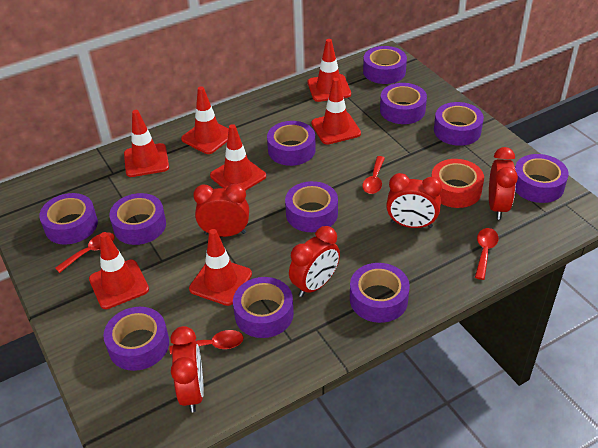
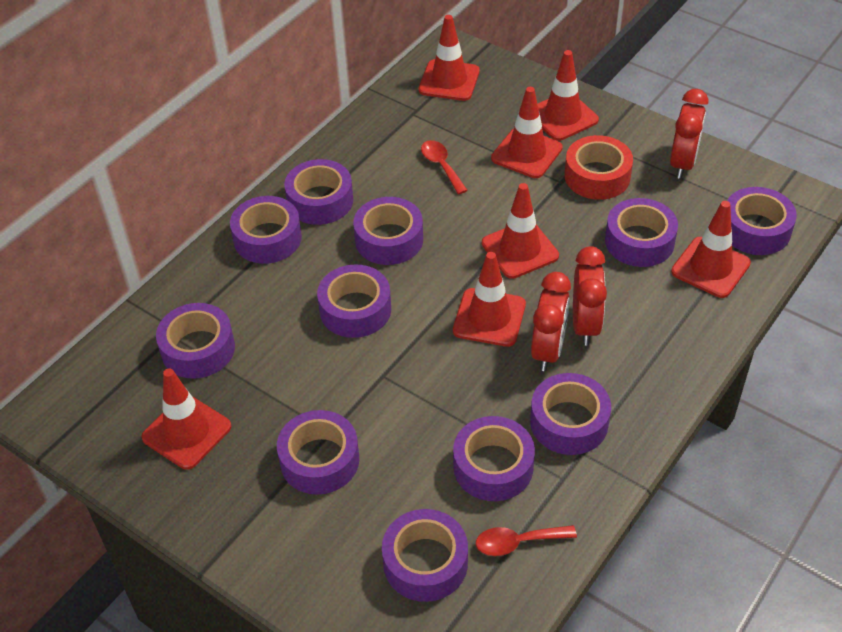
red clock: [170,326,204,412] [193,184,249,237] [289,226,340,297] [386,173,442,228] [489,147,518,220] = 5 -> [531,272,571,371] [573,246,607,346] [670,89,708,179] = 3
red spoon: [55,232,115,273] [170,330,244,355] [362,156,385,194] [475,228,498,280] = 4 -> [421,140,468,194] [476,525,577,556] = 2

